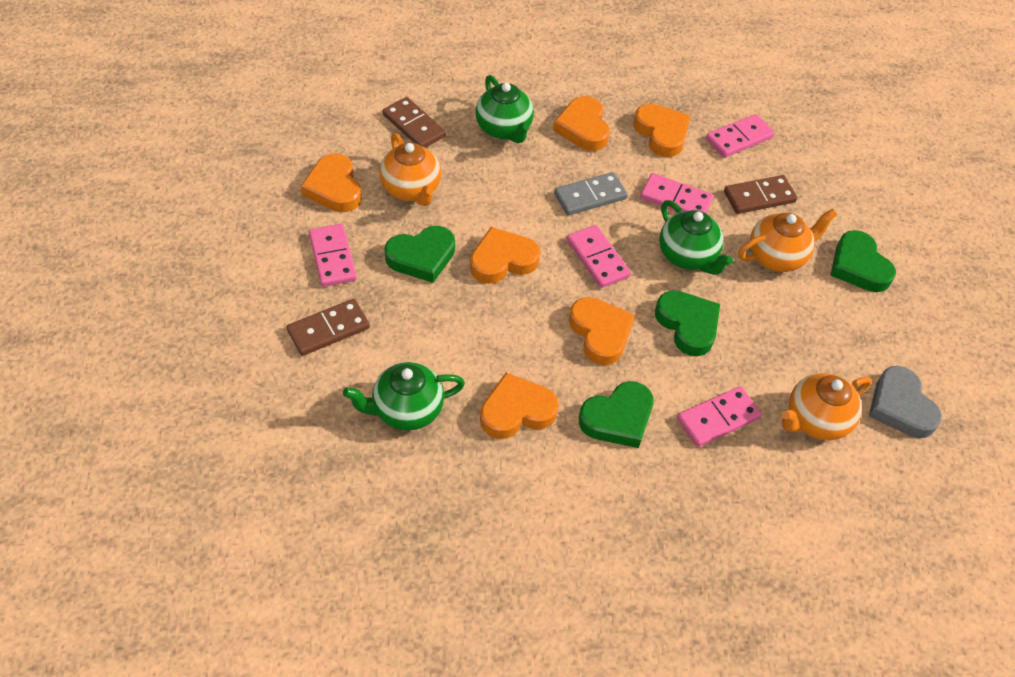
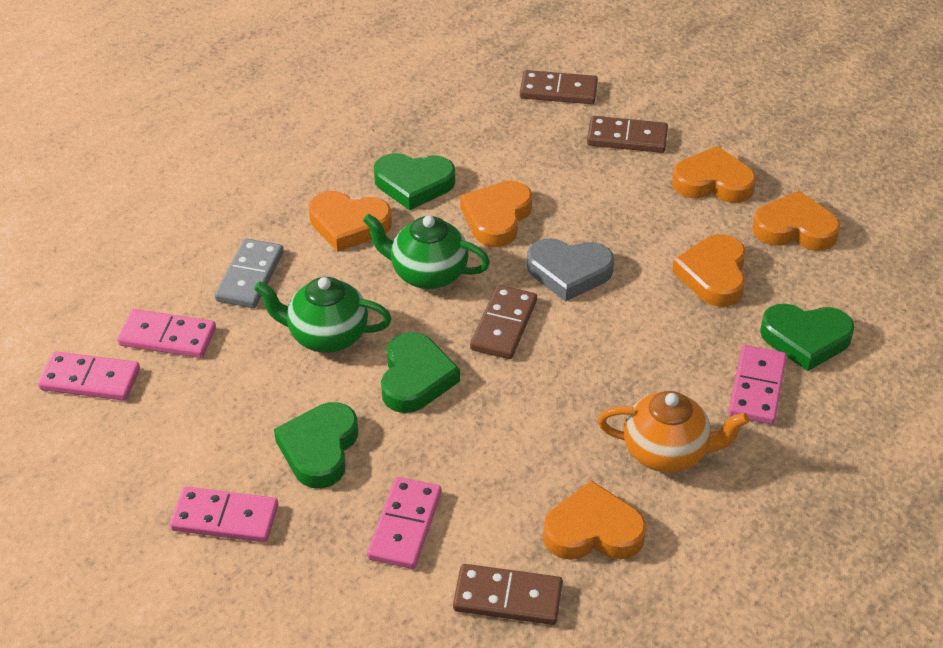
brown domino: [287,299,370,356] [383,97,446,148] [724,175,797,214] = 3 -> [453,564,563,625] [470,285,537,359] [520,70,598,104] [587,116,668,153] = 4
green teapot: [343,362,465,431] [475,75,534,143] [659,200,733,275] = 3 -> [254,277,392,353] [363,214,490,289] = 2
orange teapot: [380,133,441,206] [738,209,837,272] [782,373,872,440] = 3 -> [598,391,749,473] = 1

